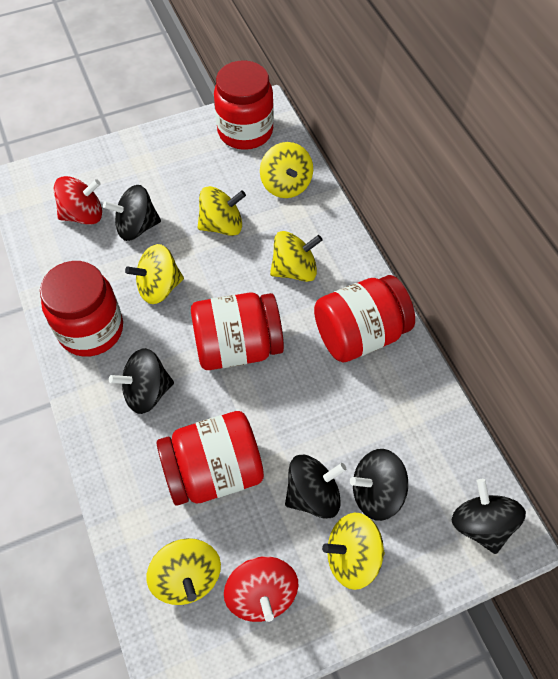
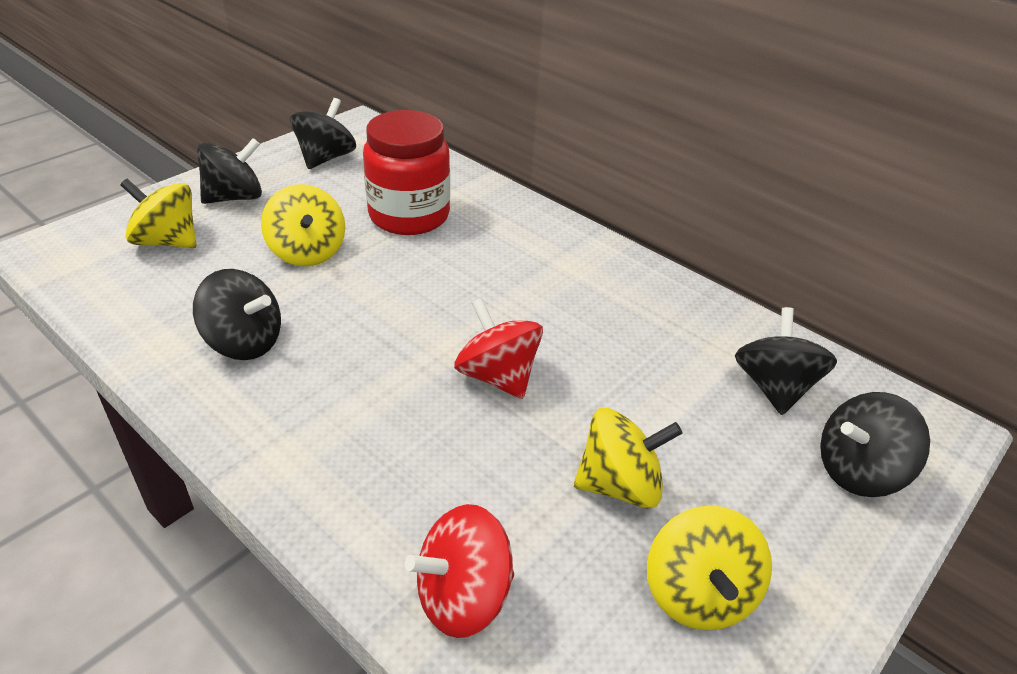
red jar: [40,261,123,357] [157,411,264,506] [191,292,284,370] [214,60,274,150] [314,275,415,363] = 5 -> [363,110,450,235] = 1
yellow spinning top: [125,244,184,304] [146,538,221,605] [198,186,246,236] [260,142,313,198] [270,231,323,282] [322,513,385,590] = 6 -> [120,179,197,248] [261,184,345,266] [574,408,683,509] [647,505,772,630] = 4

